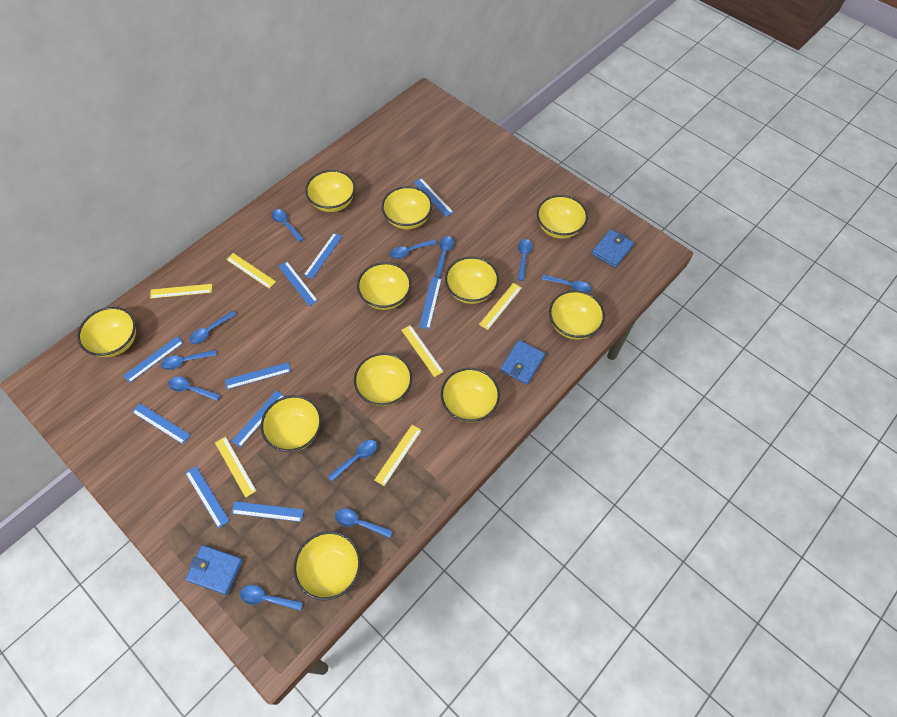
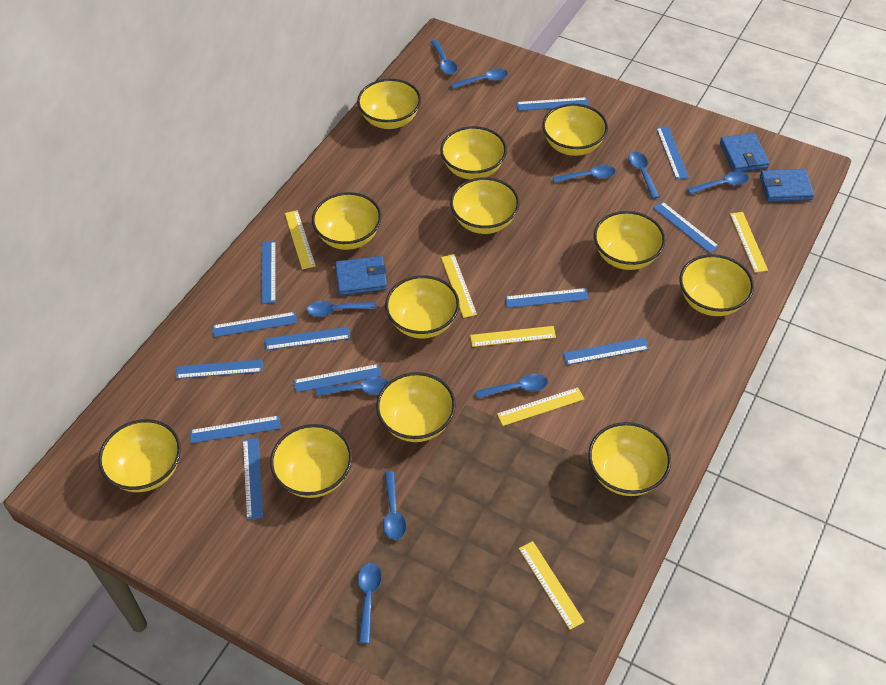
blue ruler: [123,336,184,383] [132,403,190,444] [186,466,230,528] [225,362,291,389] [231,501,304,522] [232,390,285,447] [278,261,318,306] [304,233,343,279] [414,178,454,217] [419,277,442,329] = 10 -> [176,360,263,379] [190,415,281,443] [212,312,297,337] [243,438,263,520] [261,241,276,304] [265,327,350,350] [293,364,381,392] [505,288,589,308] [516,97,589,111] [563,338,649,365] [653,201,719,253] [656,126,689,180] = 12
blue spoon: [161,350,216,370] [168,377,220,401] [189,311,236,344] [240,585,303,611] [272,209,304,242] [328,440,377,481] [335,508,393,538] [390,239,437,259] [435,236,454,277] [518,239,532,281] [542,274,592,293] = 11 -> [307,301,377,317] [316,377,388,396] [358,563,382,643] [383,471,406,540] [431,40,457,75] [451,69,508,89] [476,374,548,399] [553,165,616,183] [629,152,660,199] [687,171,749,194] = 10
yellow bowl: [77,307,136,357] [261,395,322,452] [293,531,361,600] [305,170,355,212] [354,353,412,406] [357,262,411,310] [382,186,432,230] [441,368,500,422] [445,257,499,304] [537,195,588,239] [549,290,605,340] = 11 -> [98,419,181,492] [270,424,352,498] [312,192,381,250] [357,79,421,129] [376,372,456,442] [385,275,459,339] [440,126,507,179] [450,177,519,234] [542,104,608,156] [588,422,671,496] [594,211,665,270] [680,254,754,316] = 12

